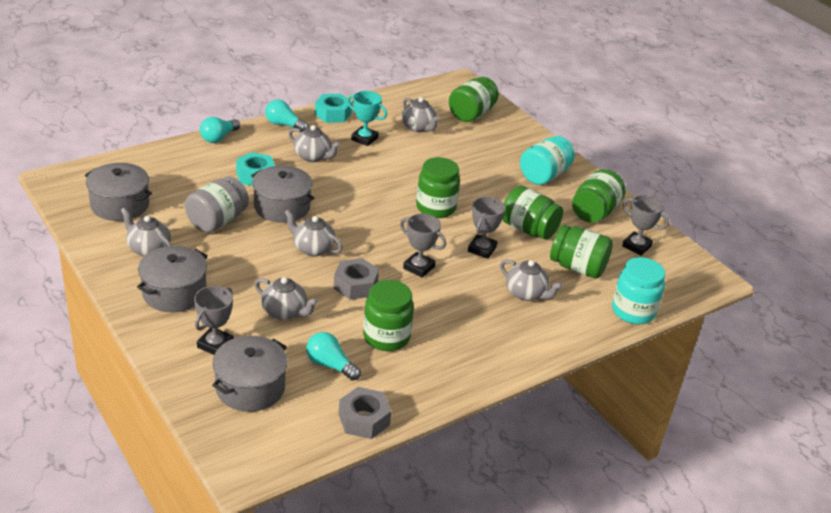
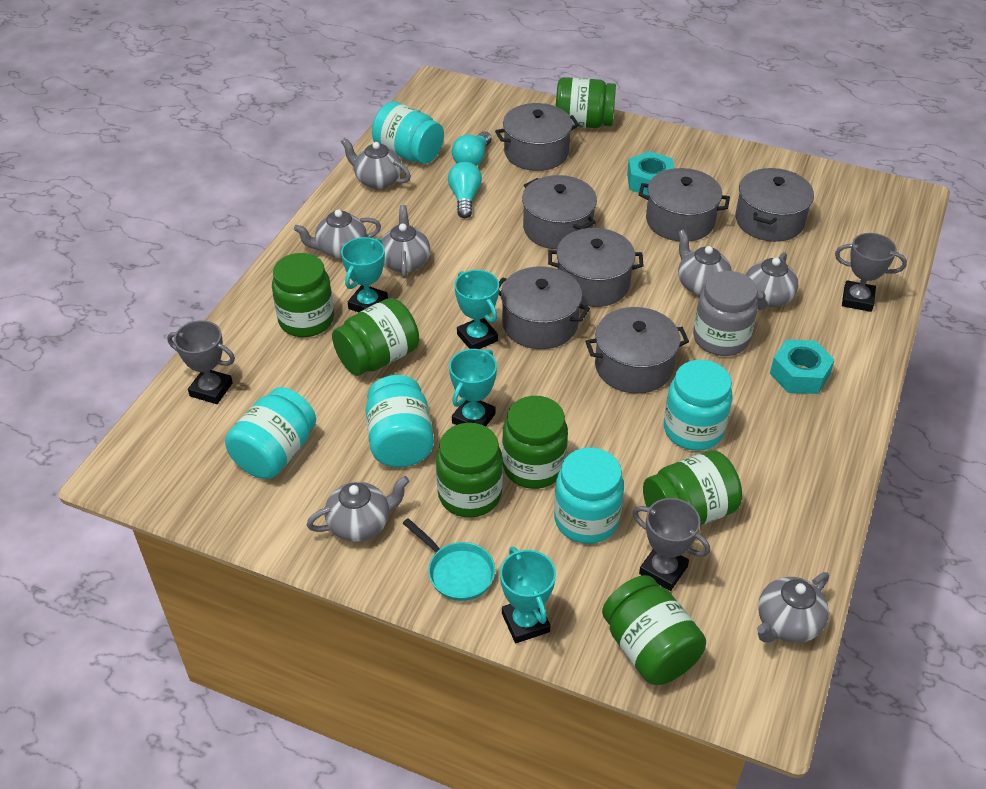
green jar: [363,280,414,351] [416,157,460,218] [449,77,499,122] [502,186,563,240] [550,225,613,279] [572,169,626,223] = 6 -> [272,253,334,337] [332,298,419,376] [436,423,503,518] [502,396,568,489] [556,77,616,128] [602,575,706,685] [643,450,742,526] = 7
grey nut: [334,258,379,300] [339,387,391,439] = 2 -> none = 0
grey pot: [85,163,152,221] [137,246,208,312] [212,336,288,412] [251,165,314,223] = 4 -> [495,103,579,171] [499,266,590,349] [522,175,597,249] [548,228,643,307] [585,307,689,394] [639,168,730,242] [735,168,814,242] = 7
grey teapot: [121,208,172,256] [254,277,318,320] [284,209,343,256] [288,125,341,162] [402,97,440,132] [500,260,563,301] = 6 -> [294,210,381,259] [307,476,409,542] [340,137,411,189] [381,205,430,278] [678,230,732,295] [746,252,798,310] [757,572,829,643] = 7
grey trophy: [194,286,233,355] [400,214,446,278] [468,197,505,259] [622,195,669,256] = 4 -> [167,320,235,404] [633,498,710,591] [835,233,907,312] = 3
turquoise jar: [520,136,575,185] [612,257,665,324] = 2 -> [225,387,316,479] [365,375,434,467] [372,102,444,164] [554,447,624,544] [664,360,733,451] = 5
turquoise light bulb: [200,117,240,143] [265,100,308,132] [306,332,361,381] = 3 -> [448,162,482,218] [452,131,492,166] = 2
turquoise pan: none = 0 -> [403,518,495,601] = 1
turquoise trophy: [347,91,387,146] = 1 -> [341,237,388,312] [449,349,497,427] [455,270,499,349] [500,547,556,643] = 4

